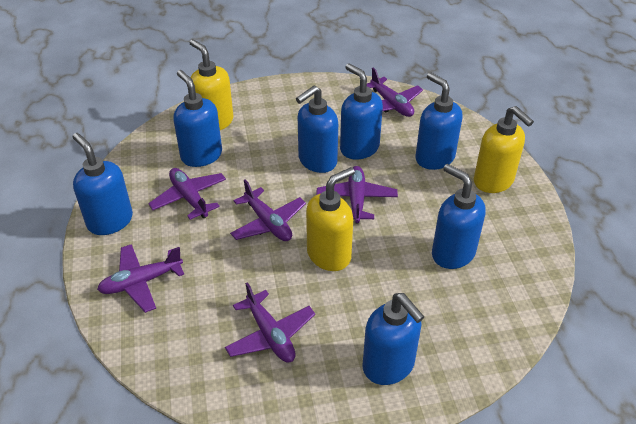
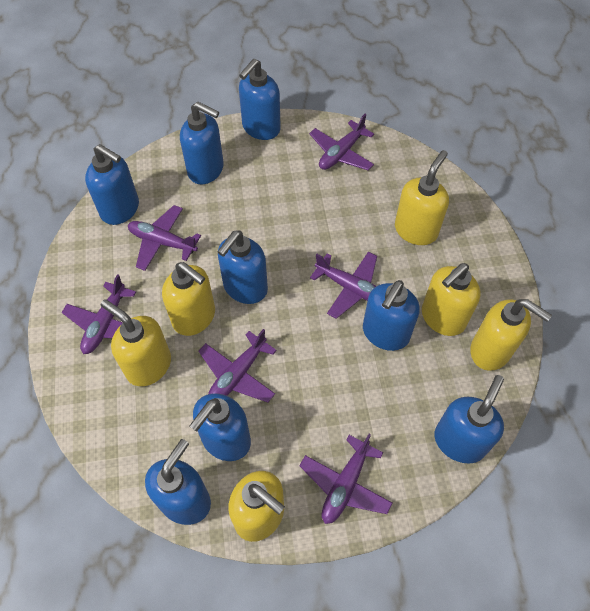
blue soap dispenser: [72,133,133,235] [173,70,222,167] [296,86,338,173] [340,63,383,159] [363,293,424,385] [416,72,463,170] [432,164,486,269] = 7 -> [85,144,139,225] [145,439,211,525] [180,102,224,184] [190,393,251,461] [217,230,268,304] [239,59,281,140] [363,280,420,351] [434,375,504,464] = 8
yellow soap dispenser: [189,39,233,130] [306,167,355,271] [474,106,534,193] = 3 -> [101,299,171,386] [162,262,215,336] [228,471,285,542] [395,150,449,245] [422,263,481,336] [470,299,552,371] = 6

